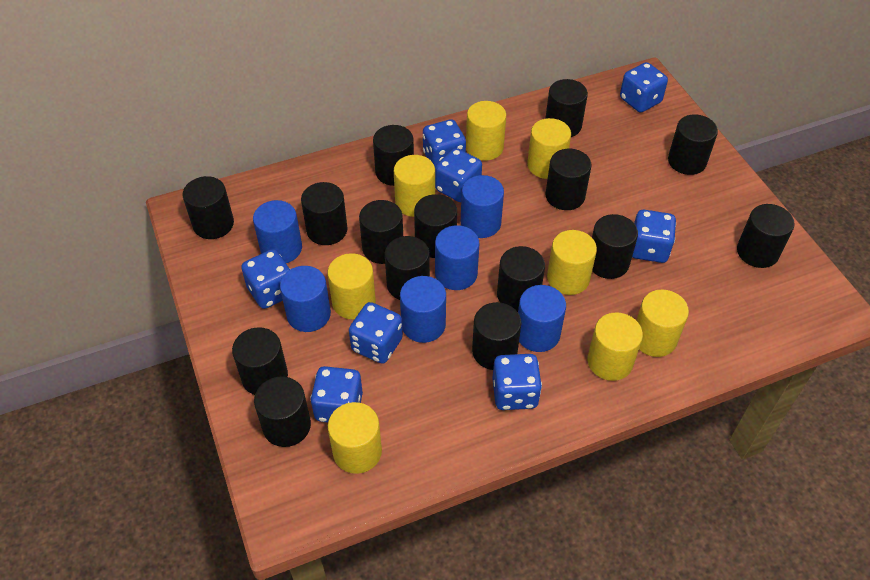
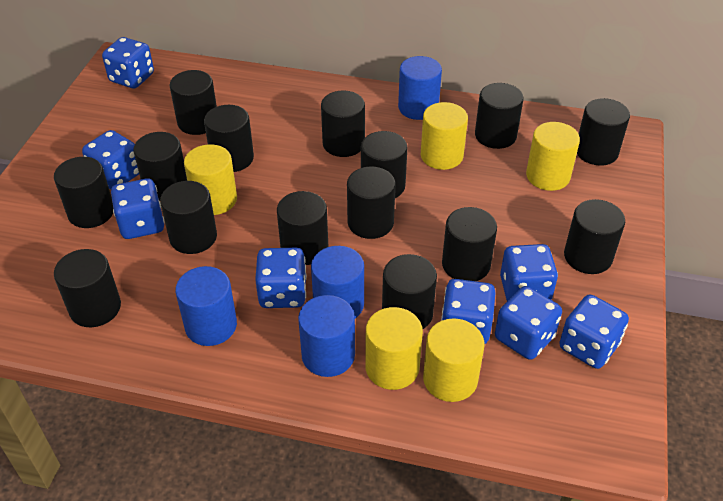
blue cylinder: [253,200,302,263] [280,266,331,332] [400,276,446,343] [435,225,479,290] [461,175,504,238] [518,285,566,352] = 6 -> [175,266,237,346] [298,295,355,377] [311,246,364,318] [398,56,442,120] = 4
yellow cylinder: [327,253,376,319] [328,402,382,474] [394,155,435,217] [466,101,506,161] [527,118,571,179] [547,230,597,295] [588,312,643,381] [636,290,689,357] = 8 -> [184,144,237,215] [365,307,423,390] [421,102,468,170] [423,318,484,402] [526,122,580,191] = 5

